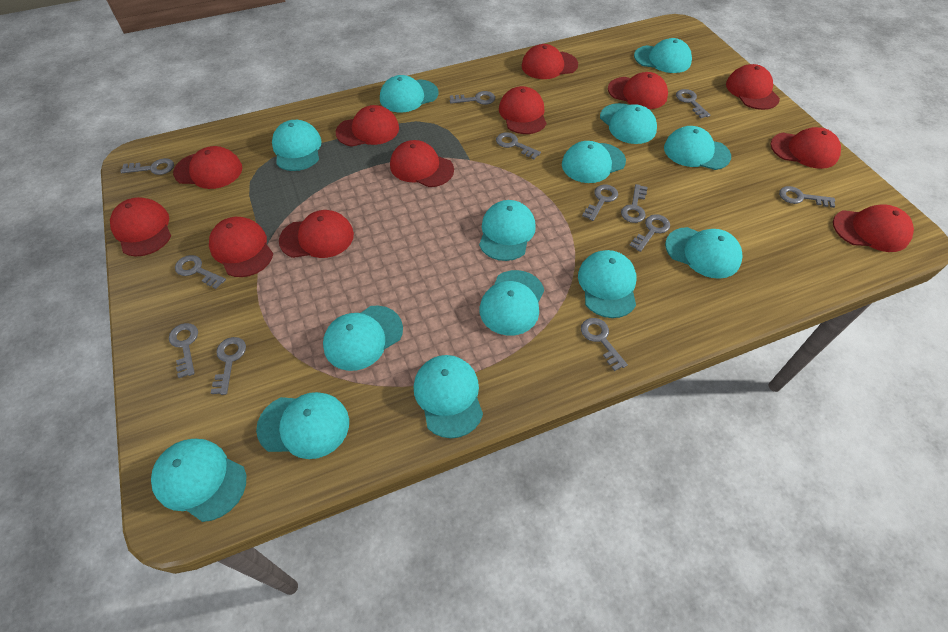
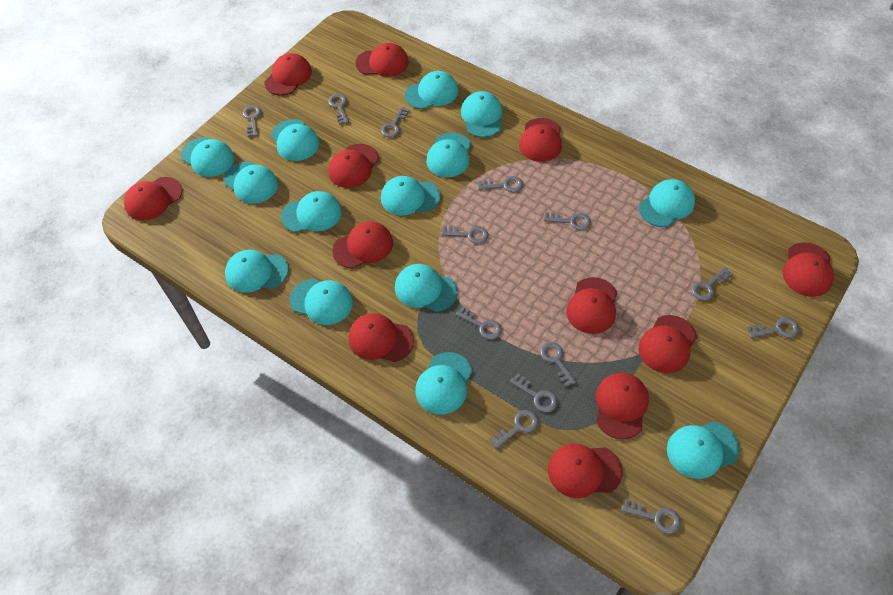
grey key: [120,158,174,175] [169,323,198,378] [175,255,226,289] [211,337,246,395] [450,91,495,105] [496,132,541,159] [581,318,628,371] [582,184,618,221] [621,184,648,223] [629,214,670,252] [676,89,710,119] [779,186,835,208] = 12 -> [243,105,261,137] [328,94,349,125] [381,107,410,138] [441,226,489,244] [456,306,502,340] [478,176,523,192] [489,410,538,449] [510,373,558,412] [540,342,576,387] [544,212,591,230] [622,498,681,534] [692,267,733,301] [747,317,799,338] = 13

